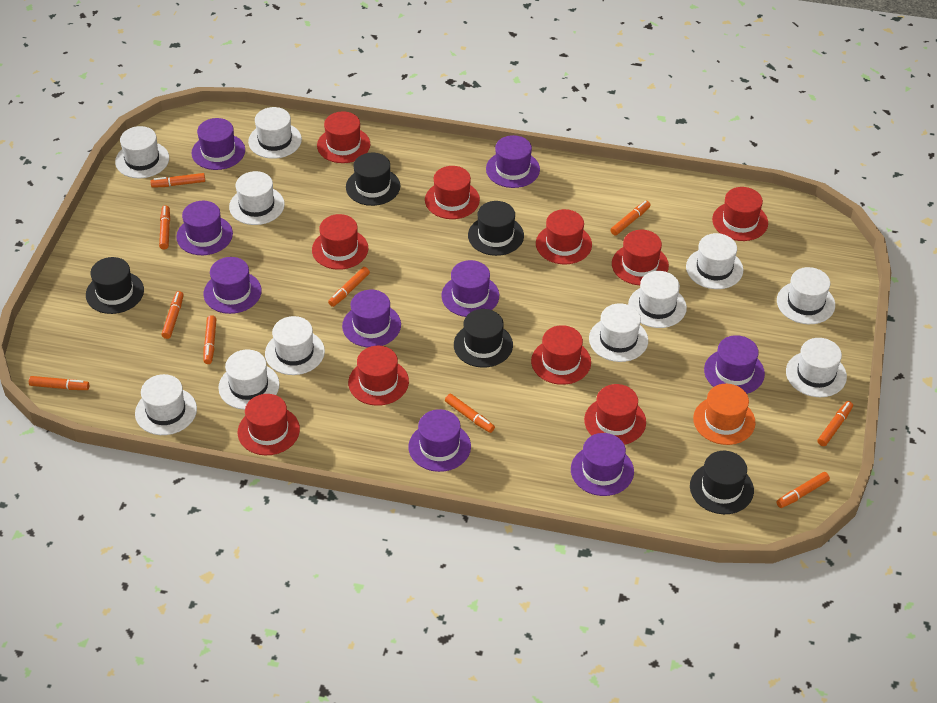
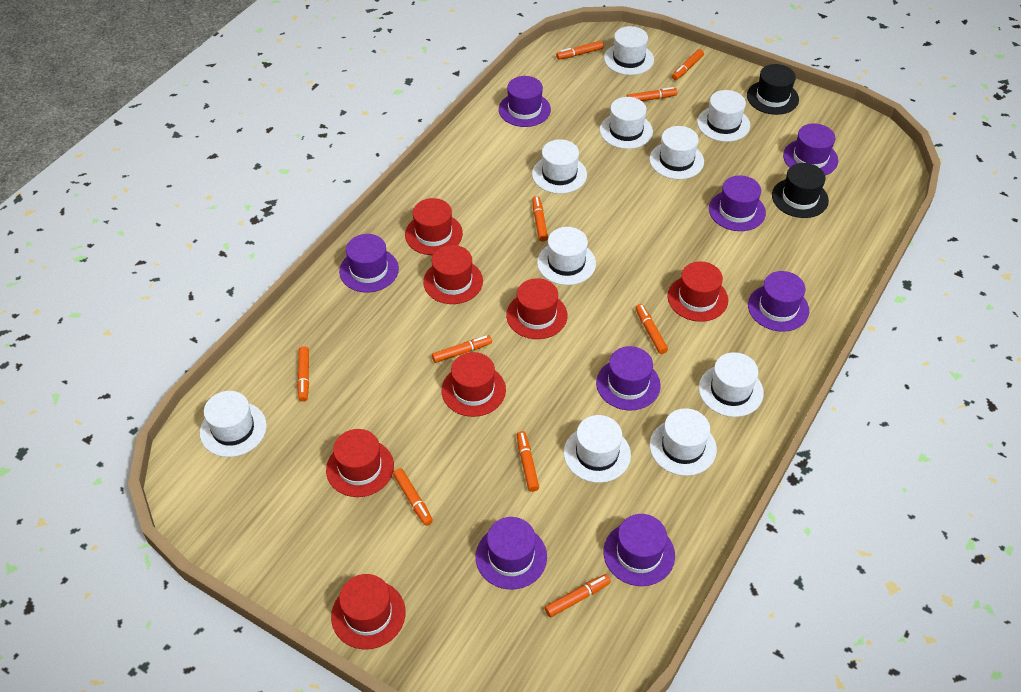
black hat: [86,257,144,314] [346,153,400,206] [454,309,513,367] [468,201,524,256] [690,451,754,514] = 5 -> [747,64,799,115] [772,163,829,218] = 2
orange hat: [693,384,756,445] = 1 -> none = 0
purple hat: [176,201,233,255] [192,118,245,170] [203,257,262,314] [342,290,401,347] [408,409,471,472] [441,260,499,317] [486,135,540,188] [571,433,634,496] [704,335,765,394] = 9 -> [339,234,399,292] [476,517,547,590] [499,76,551,127] [596,346,661,410] [603,514,675,586] [709,175,766,231] [748,271,809,332] [783,123,838,175] = 8
red hat: [238,394,300,455] [312,214,368,270] [317,111,370,163] [348,346,409,406] [425,166,480,219] [531,325,591,385] [536,209,592,264] [584,384,646,445] [612,230,669,285] [712,187,768,241] = 10 -> [326,429,394,497] [331,574,406,650] [405,198,463,255] [423,245,483,304] [442,352,506,417] [506,278,567,339] [668,261,728,322] = 7
white hat: [115,126,169,179] [135,374,197,435] [218,350,280,410] [229,171,285,225] [248,107,302,159] [265,316,325,375] [589,303,648,362] [628,271,687,328] [686,233,743,289] [777,267,835,324] [786,338,847,397] = 11 -> [200,391,267,457] [532,139,587,194] [537,227,596,285] [564,415,631,483] [600,97,653,149] [604,26,654,75] [649,126,704,179] [650,408,717,476] [697,90,750,142] [699,352,764,417] = 10

